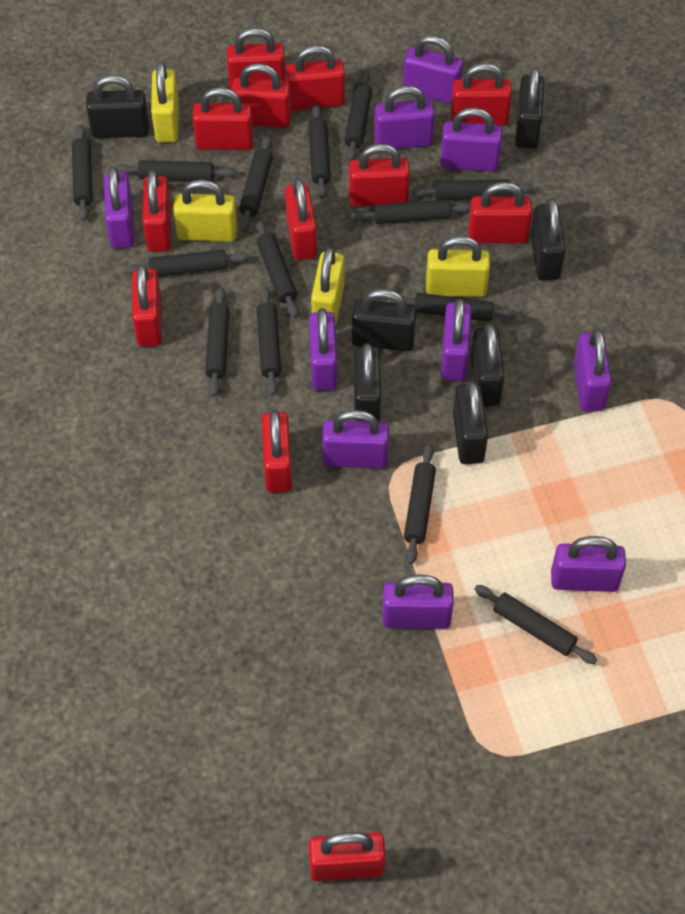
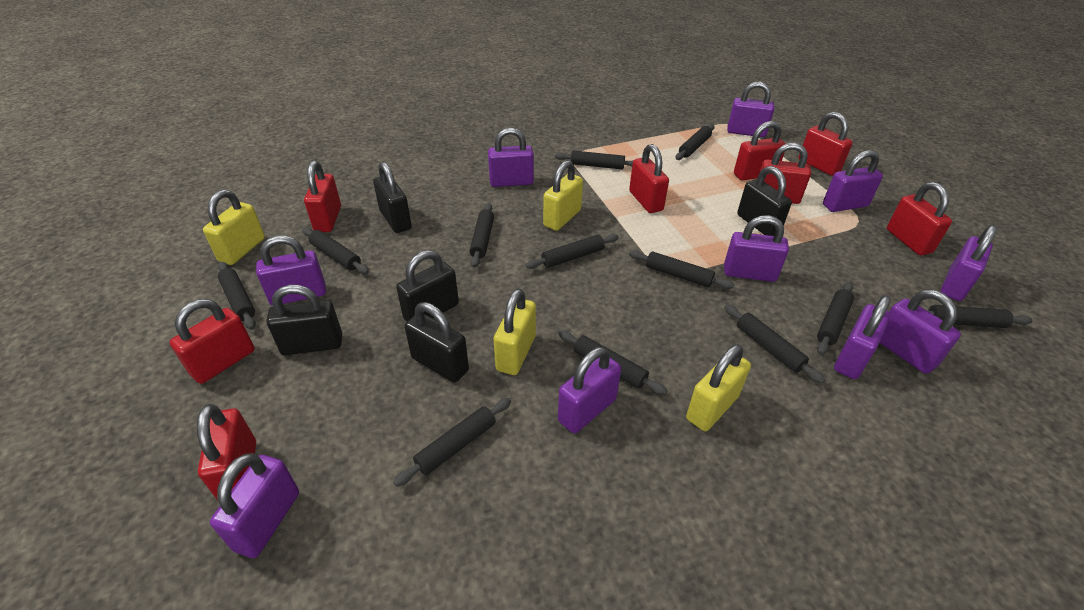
black padlock: [86,75,149,138] [352,289,416,351] [354,344,381,422] [453,381,488,464] [470,324,504,407] [515,67,544,149] [531,198,566,280] = 7 -> [267,285,342,355] [373,162,412,233] [396,250,459,321] [404,302,469,383] [737,166,792,236] = 5
black rolling pin: [72,125,93,221] [116,160,236,181] [125,250,250,277] [205,287,229,396] [239,135,273,231] [255,219,299,318] [257,286,281,395] [308,104,331,199] [345,70,372,162] [351,200,471,224] [391,293,517,322] [404,444,436,564] [412,179,533,200] [474,585,597,664] = 14 -> [218,262,256,330] [302,227,369,274] [393,398,511,487] [469,203,494,268] [525,234,619,269] [555,151,634,169] [558,330,668,395] [629,250,734,289] [676,124,715,160] [724,304,825,384] [817,282,854,355] [928,305,1033,328] = 12
red padlock: [132,264,162,347] [142,170,172,252] [192,87,254,150] [227,28,285,90] [232,63,291,128] [262,410,292,493] [285,178,317,260] [286,45,345,110] [309,832,386,881] [349,144,410,206] [451,63,512,126] [468,182,532,243] = 12 -> [170,299,255,384] [197,404,256,502] [304,161,341,232] [629,144,669,213] [734,121,786,181] [759,143,811,204] [799,112,853,176] [887,182,952,255] = 8

